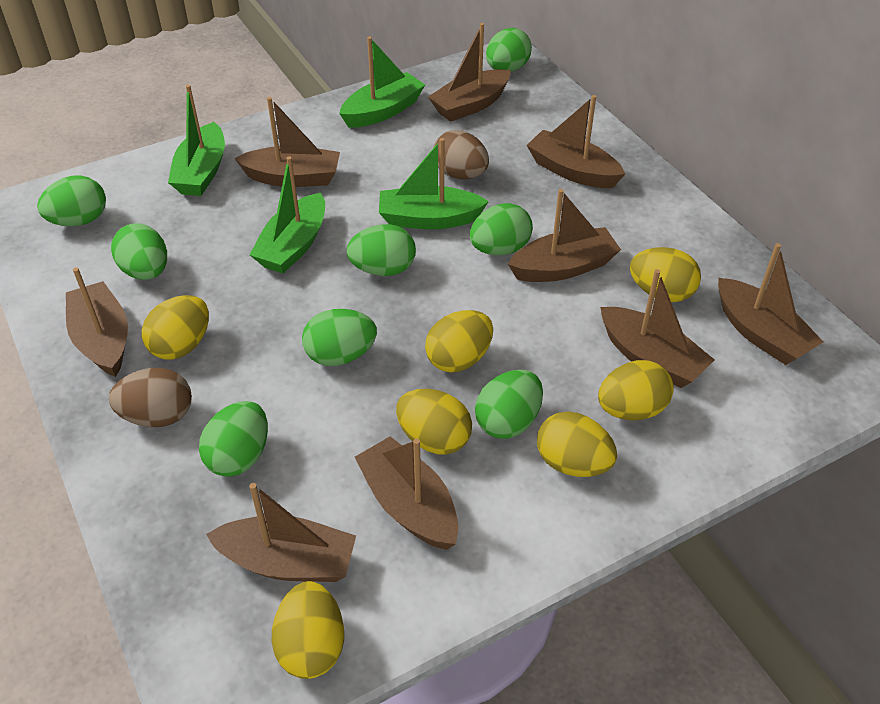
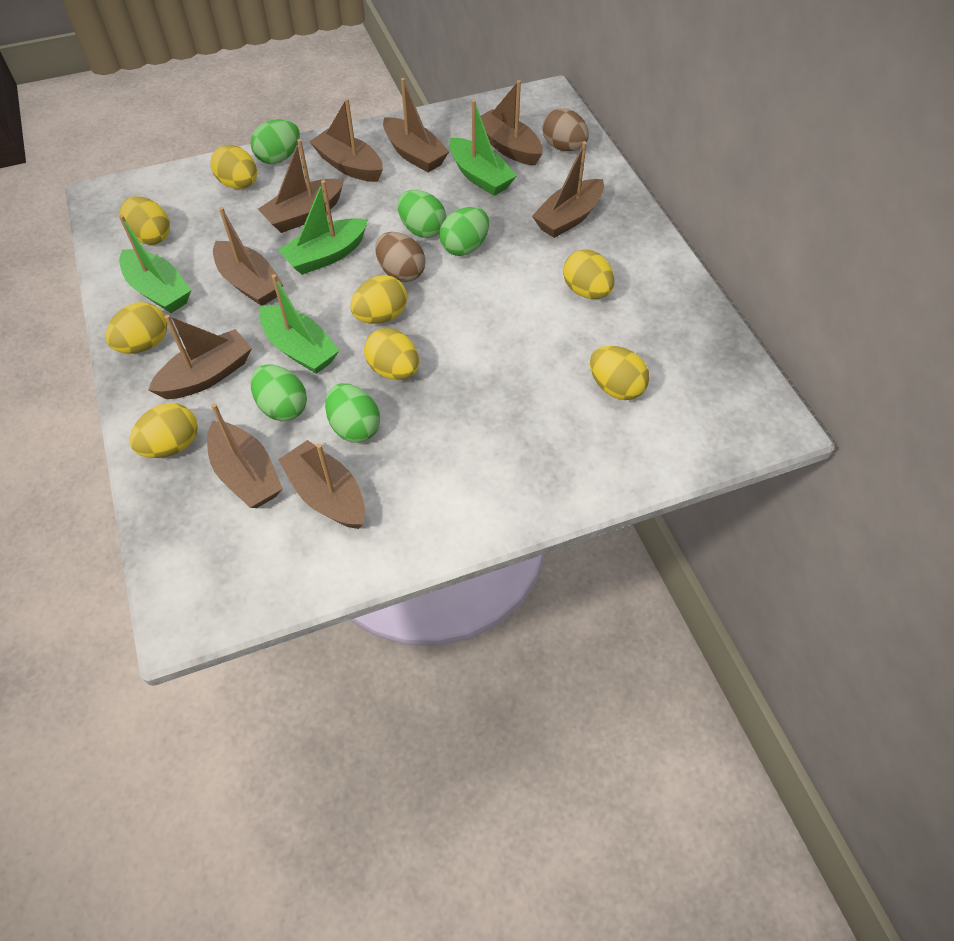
green egg: [37,175,106,227] [111,224,167,280] [199,401,268,477] [302,309,377,366] [346,224,416,276] [470,203,533,256] [475,370,543,439] [486,28,532,72] = 8 -> [251,119,300,164] [251,365,307,421] [325,383,380,443] [398,190,446,238] [439,207,489,256] = 5
yellow egg: [142,295,209,360] [272,581,344,679] [396,389,472,455] [425,310,493,373] [537,412,617,477] [598,360,674,421] [630,247,701,302] = 7 -> [106,302,167,354] [120,196,170,245] [130,403,198,458] [210,145,257,189] [350,275,407,324] [364,328,419,380] [563,250,615,299] [590,346,650,400] = 8

